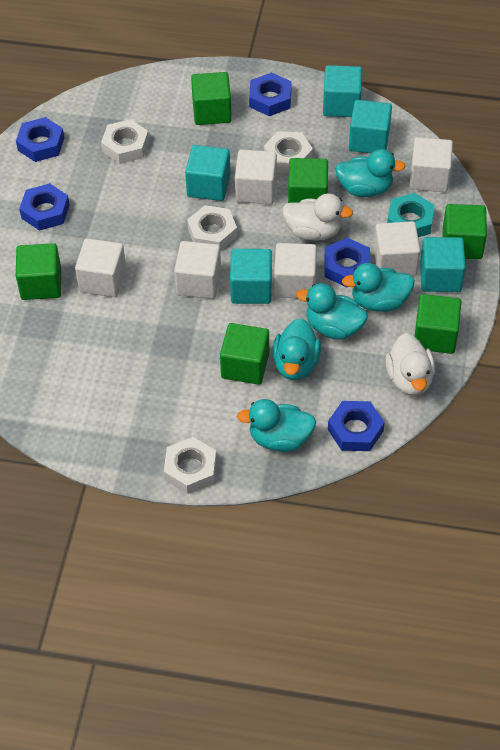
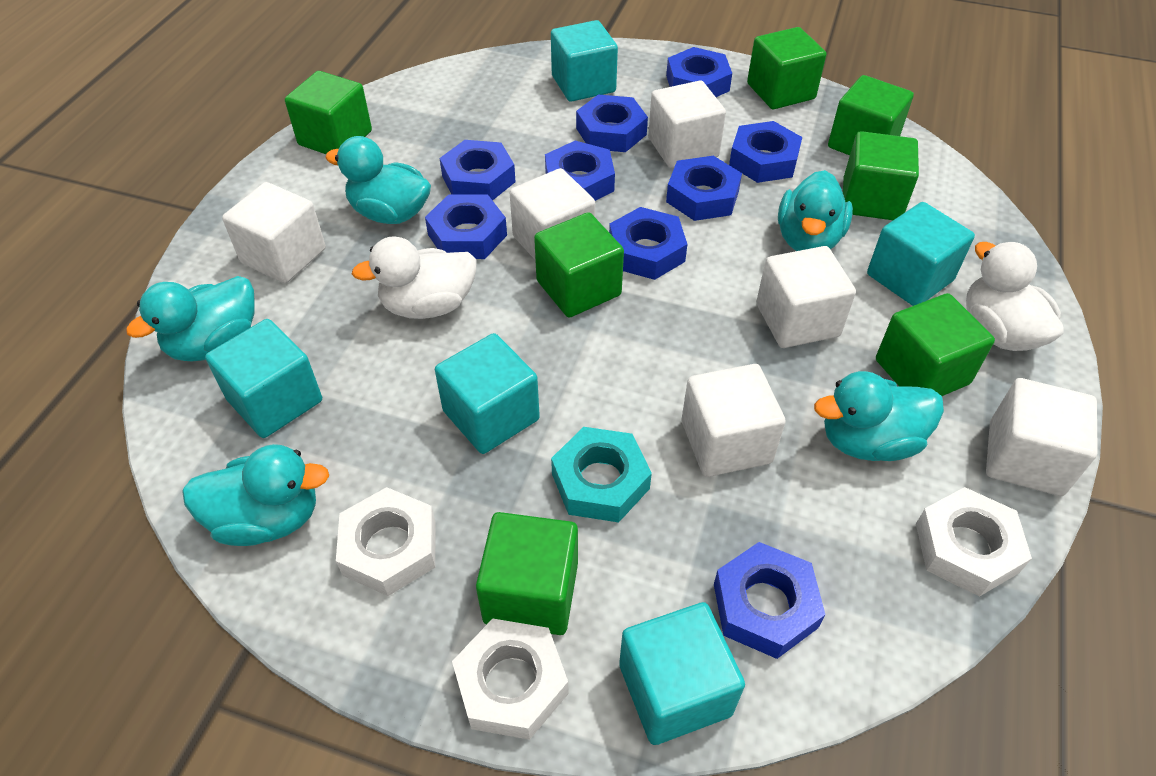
blue nut: [16,117,64,162] [19,183,70,231] [249,72,292,116] [325,238,370,287] [328,401,385,451] = 5 -> [425,194,507,259] [440,140,516,200] [545,141,615,201] [576,94,648,152] [609,207,687,280] [666,47,732,97] [666,156,742,221] [714,542,826,659] [729,121,802,183] = 9
green cube: [16,243,61,300] [191,72,232,125] [220,323,269,385] [288,158,328,203] [415,294,461,354] [442,204,487,259] = 6 -> [285,71,372,154] [476,512,578,635] [534,212,624,318] [747,27,826,109] [828,75,914,155] [843,131,919,220] [876,293,995,396] = 7
white nut: [101,119,149,164] [164,437,217,494] [187,205,237,252] [264,131,313,173] = 4 -> [336,487,435,596] [452,618,569,740] [916,487,1032,597] = 3

